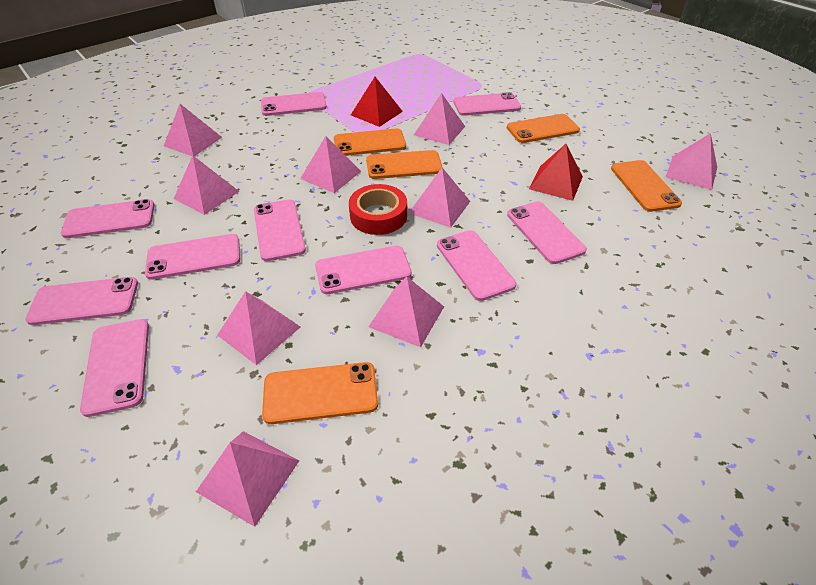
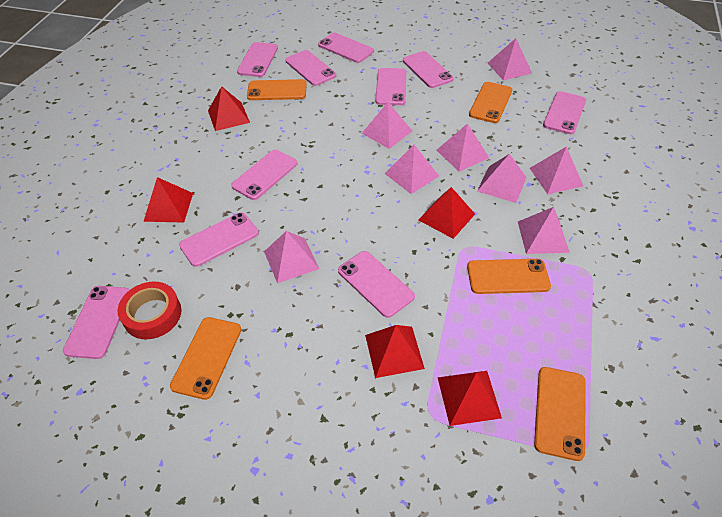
pink pyramid: [164,104,222,156] [174,155,239,215] [196,431,299,527] [217,291,300,365] [300,136,361,193] [368,277,444,347] [409,168,470,228] [414,93,465,145] [666,133,717,190] = 9 -> [264,231,319,283] [362,102,412,149] [385,145,439,194] [437,123,489,172] [477,154,527,203] [488,38,532,80] [518,207,570,254] [530,146,583,194] = 8
red pyramid: [351,77,403,127] [529,144,583,201] = 2 -> [143,177,193,223] [208,86,250,131] [365,325,425,378] [418,187,475,239] [438,371,502,426] = 5

